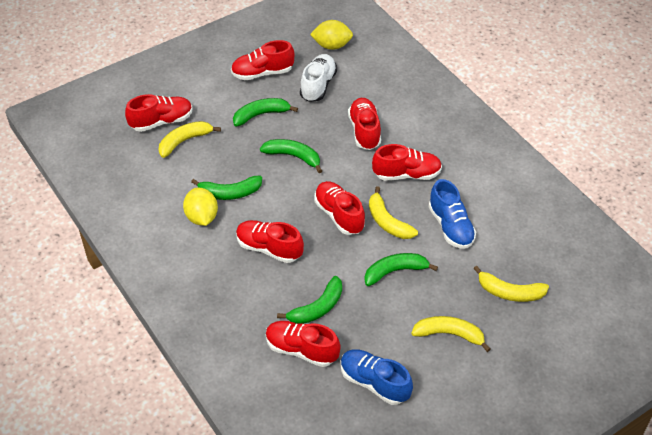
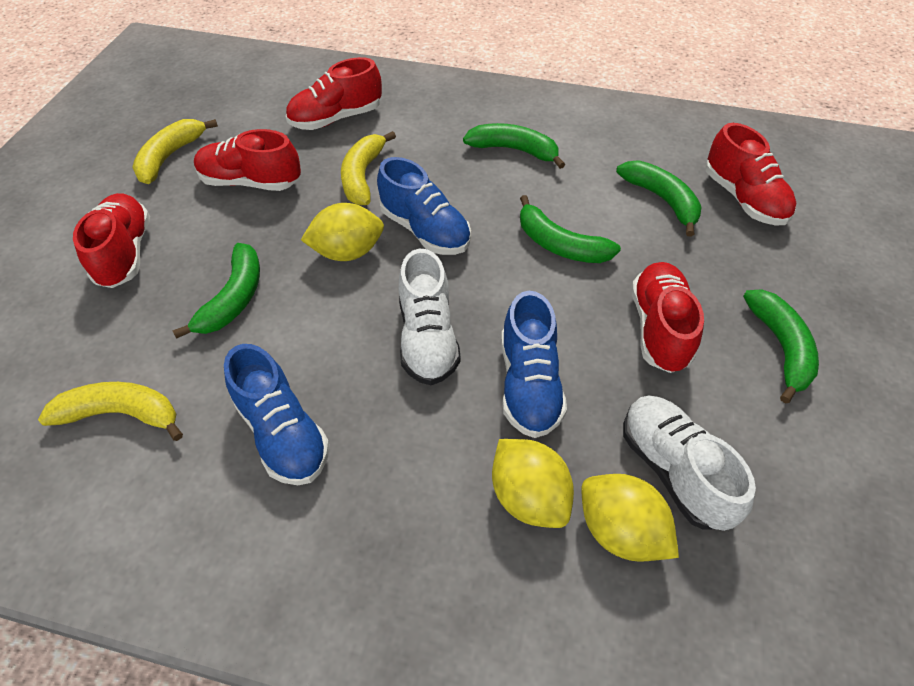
blue shoe: [341,349,413,405] [429,179,476,249] = 2 -> [224,344,330,485] [377,157,471,255] [501,291,567,438] = 3
red shoe: [125,94,193,132] [231,40,294,80] [236,220,304,263] [266,321,341,367] [314,181,365,235] [348,98,381,150] [372,144,442,181] = 7 -> [73,193,150,288] [194,129,301,191] [286,57,382,130] [631,262,704,373] [705,123,796,226] = 5
white shoe: [300,54,337,102] = 1 -> [399,249,460,385] [623,396,756,531] = 2
yellow banana: [159,121,221,158] [369,186,418,239] [411,316,491,352] [473,266,549,302] = 4 -> [38,382,183,441] [132,119,218,184] [341,131,396,205] = 3
yellow lemon: [183,188,218,226] [310,20,353,50] = 2 -> [301,203,384,261] [492,439,574,528] [581,474,679,562] = 3

